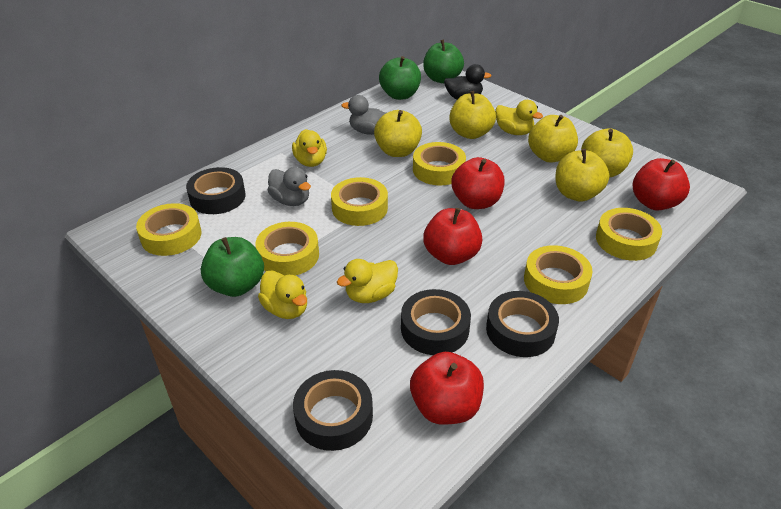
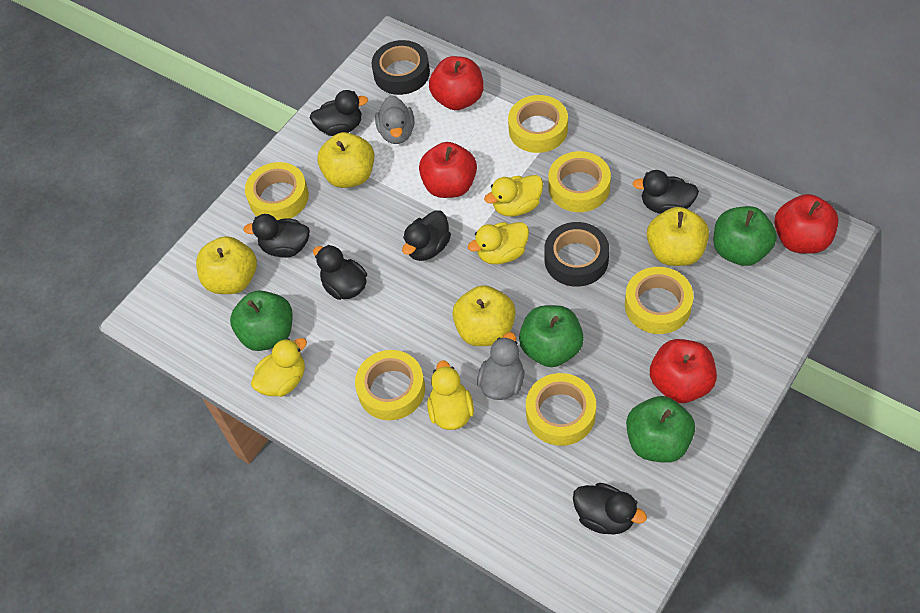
black duck: [444,64,492,100] = 1 -> [243,214,310,258] [310,90,368,136] [313,245,367,300] [402,210,451,261] [573,483,647,535] [632,170,699,214] = 6
black tape: [186,167,245,214] [293,370,373,451] [401,289,471,355] [486,291,559,357] = 4 -> [372,40,430,95] [544,222,609,287] = 2
green apple: [201,237,264,297] [379,56,421,100] [423,40,464,83] = 3 -> [230,290,293,351] [519,305,584,367] [626,396,695,463] [713,206,777,266] = 4
yellow apple: [374,110,422,157] [449,91,496,139] [528,115,578,163] [555,149,609,202] [581,128,633,178] = 5 -> [196,236,257,294] [317,132,375,188] [452,285,516,346] [647,207,709,266] = 4

